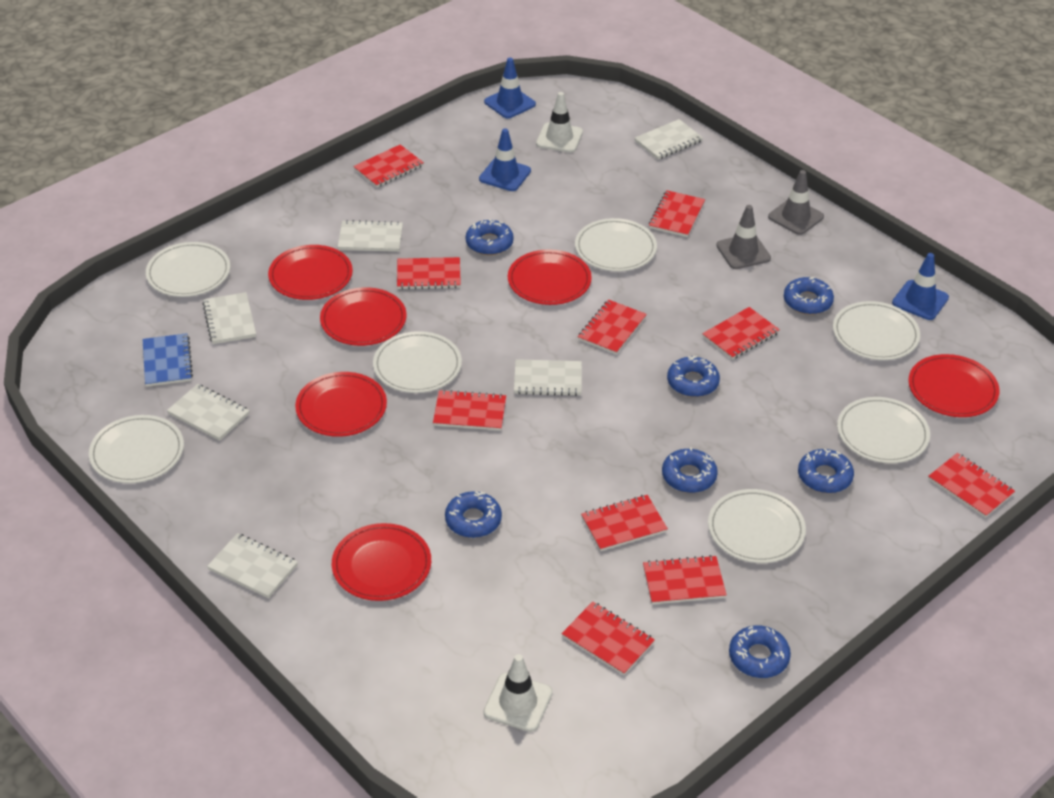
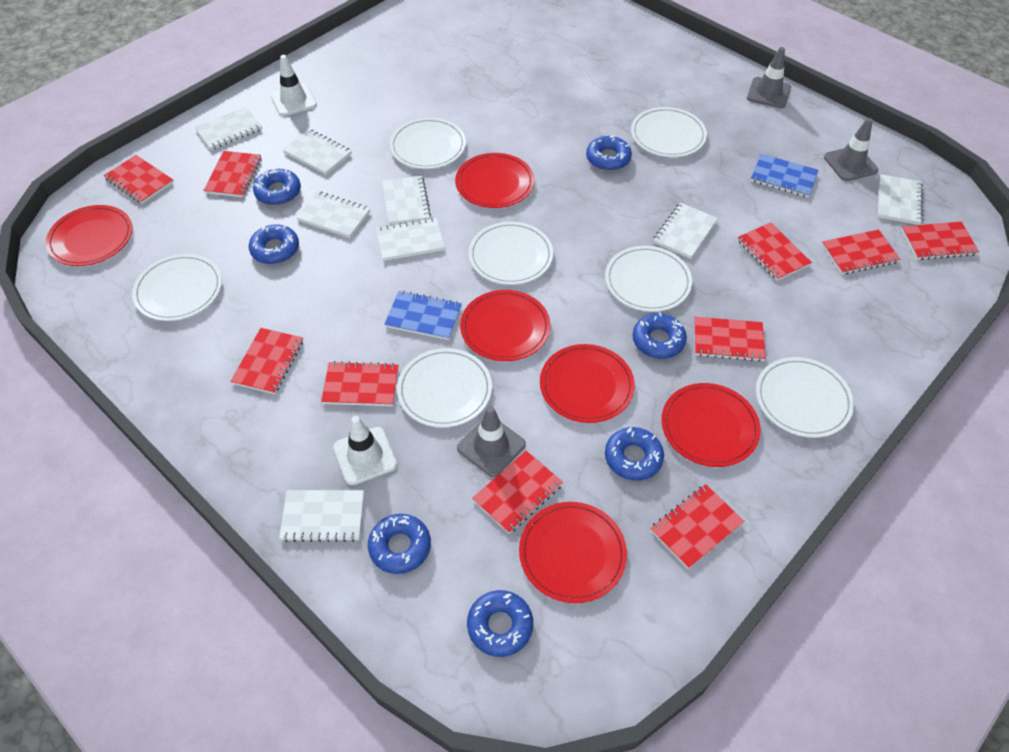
blue notebook: [143,333,193,387] = 1 -> [384,291,462,340] [750,154,819,198] = 2
blue traffic cone: [479,128,531,191] [484,58,536,118] [892,253,949,320] = 3 -> none = 0
grey traffic cone: [716,205,771,269] [768,170,824,235] = 2 -> [457,406,526,477] [747,47,791,108] [824,118,879,181] = 3
white notebook: [167,384,250,441] [203,292,256,344] [207,533,298,598] [338,220,403,252] [514,359,582,396] [635,119,703,159] = 6 -> [194,107,262,150] [279,490,364,542] [283,129,352,175] [296,191,370,238] [376,218,445,261] [382,176,431,225] [653,203,718,259] [878,174,923,225] = 8

